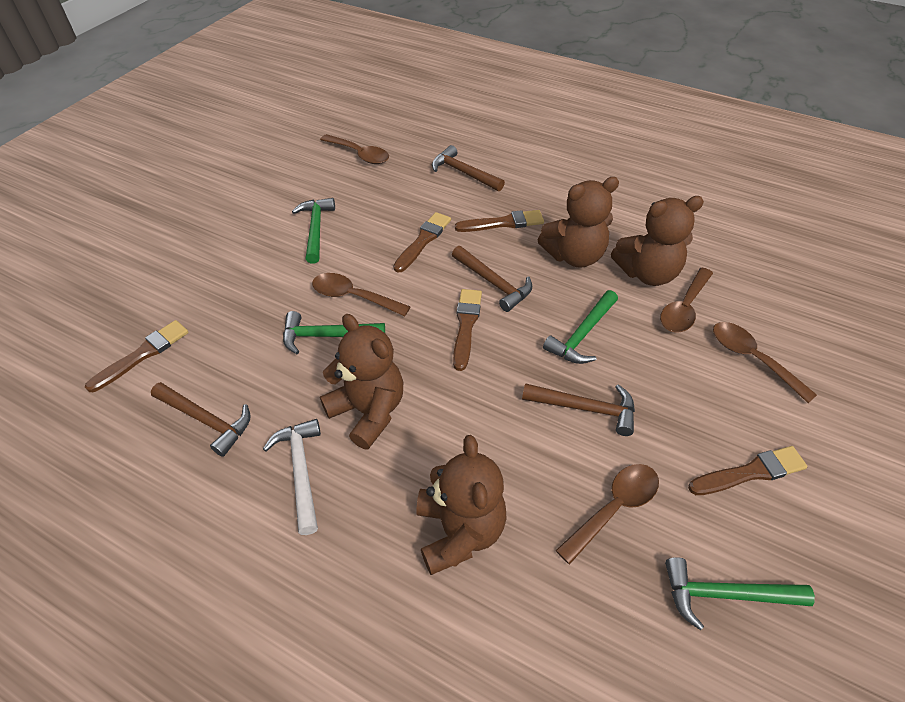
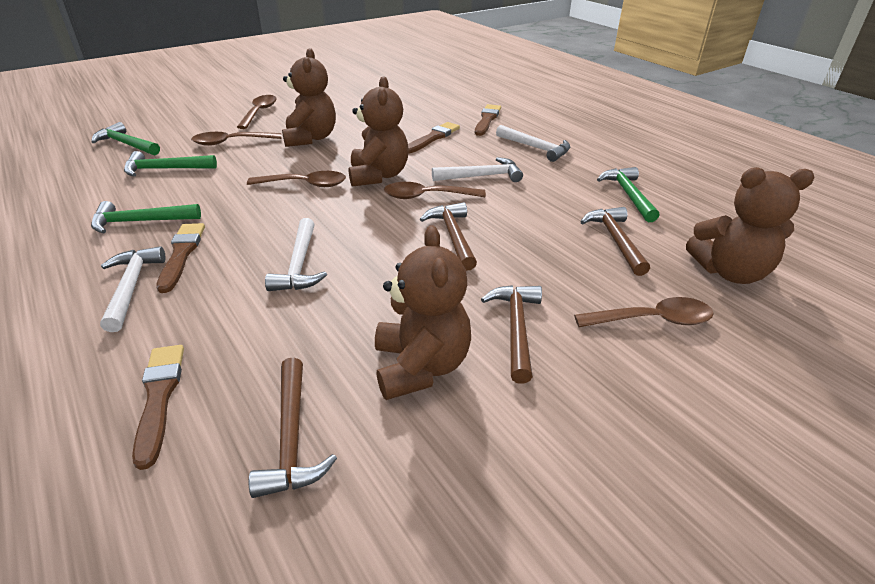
brown brush: [85,320,189,392] [393,212,451,273] [453,289,482,371] [455,210,544,232] [688,446,808,495] = 5 -> [132,345,184,470] [156,223,205,293] [408,122,460,153] [475,104,501,136] = 4
white hammer: [263,419,321,535] = 1 -> [100,246,166,332] [265,218,327,291] [432,157,523,182] [496,125,570,162] = 4

